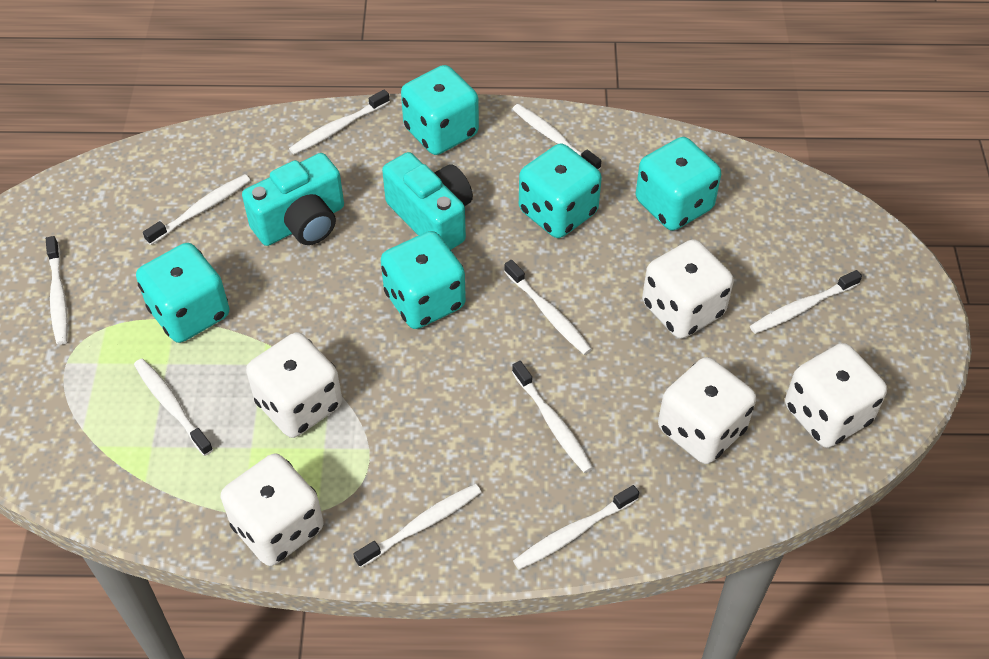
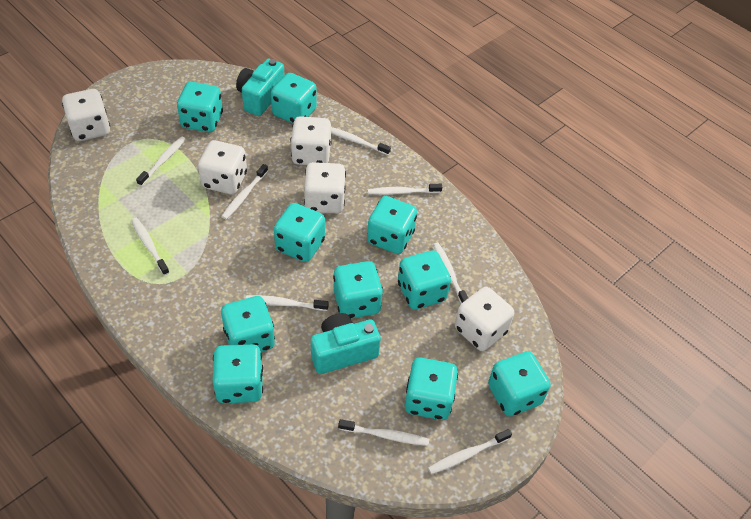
turquoise dice: [136,243,230,343] [381,231,466,329] [401,65,479,155] [519,143,602,238] [636,137,721,231] = 5 -> [177,82,223,132] [213,344,263,403] [221,296,275,352] [271,73,317,123] [274,203,325,262] [333,261,383,319] [367,196,417,254] [398,250,451,309] [405,358,458,420] [488,351,551,416] = 10
white toothbrush: [46,236,68,345] [134,359,213,456] [143,174,250,245] [289,89,390,155] [353,484,481,568] [504,260,592,355] [512,361,593,473] [513,104,601,170] [513,485,639,570] [750,270,862,334] = 10 -> [131,218,170,276] [136,137,186,186] [221,164,268,219] [246,295,329,311] [331,127,391,155] [338,419,429,446] [368,184,442,195] [428,429,512,474] [433,243,468,303] = 9

